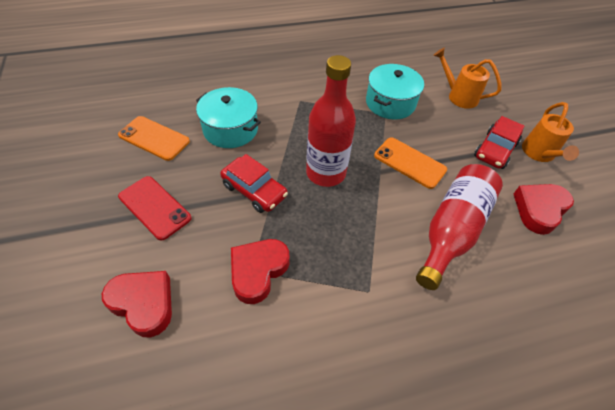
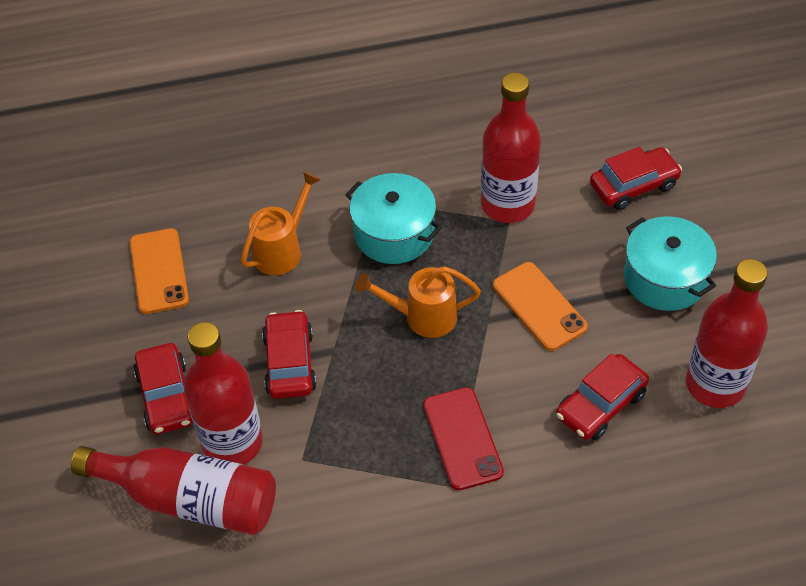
red bottle: [306,55,356,187] [416,164,503,290] = 2 -> [71,446,276,535] [184,322,263,464] [481,73,541,223] [686,259,768,408] = 4
red car: [220,154,288,213] [474,116,525,169] = 2 -> [133,343,193,434] [262,310,317,399] [556,354,649,440] [590,147,682,210] = 4
red heart: [102,271,172,337] [231,239,289,304] [514,184,574,235] = 3 -> none = 0

